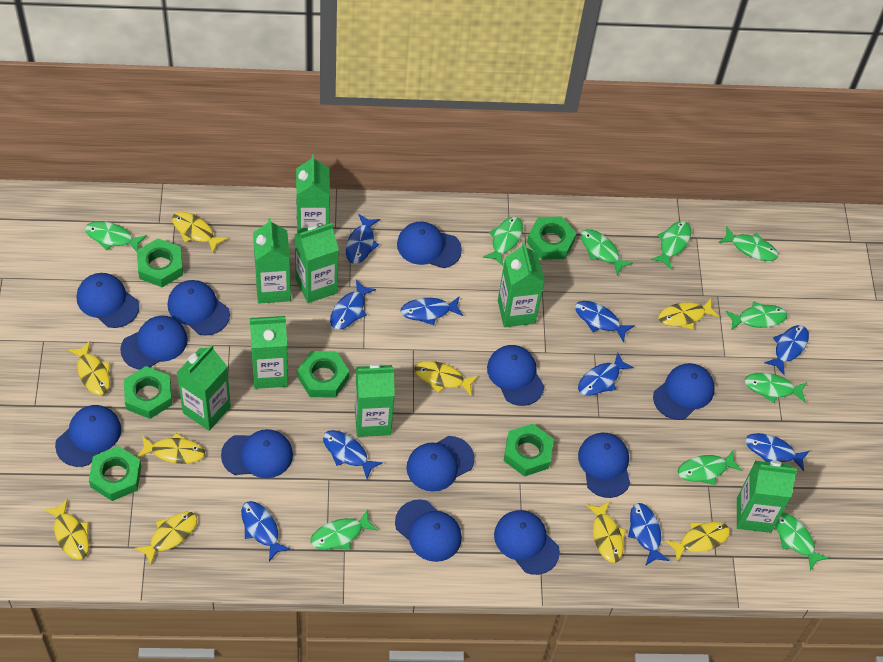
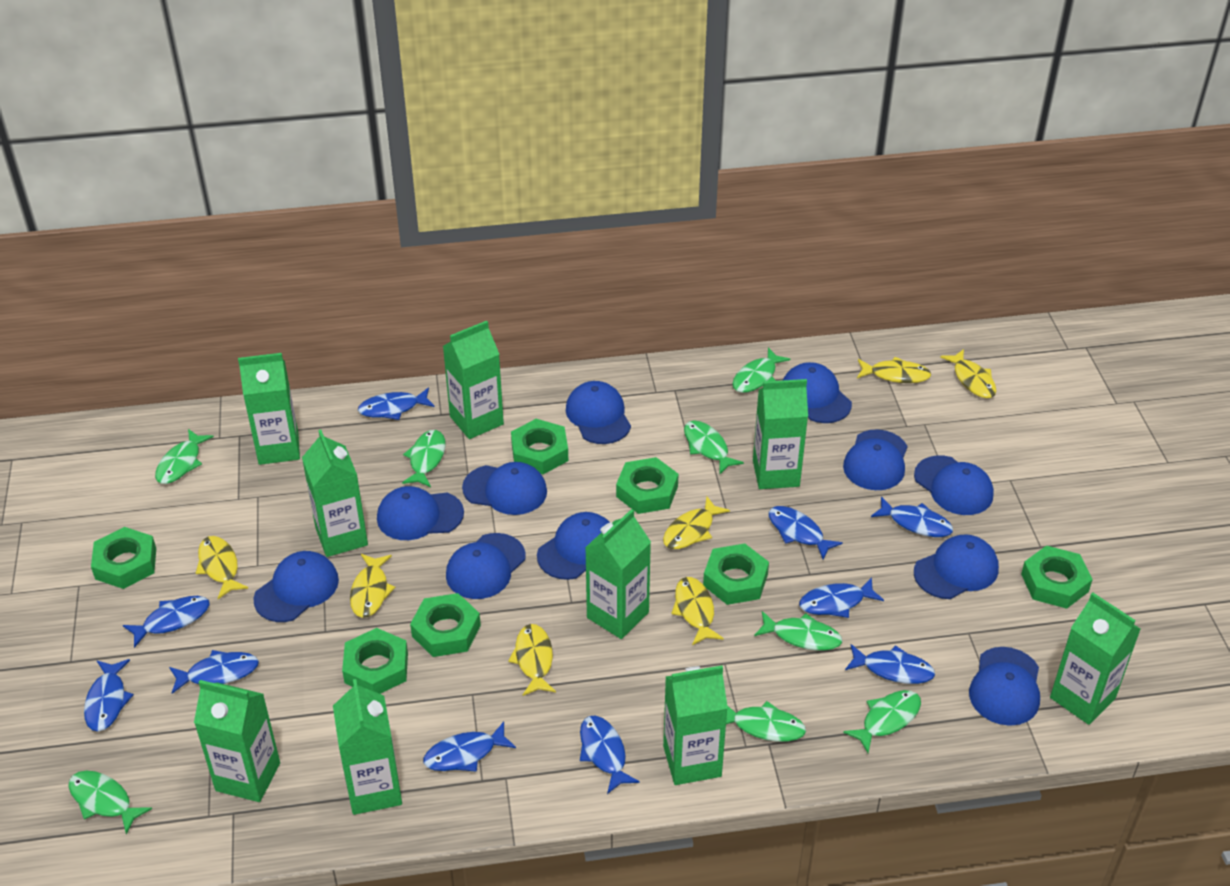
blue cap: [55,405,121,467] [77,273,139,328] [120,316,188,370] [167,280,230,336] [221,429,293,478] [395,499,462,562] [397,222,462,268] [406,436,475,492] [487,345,545,406] [494,510,560,575] [578,433,630,498] [653,363,715,420] = 12 -> [254,551,339,622] [377,486,464,540] [446,533,526,599] [462,462,547,515] [537,512,610,580] [566,381,631,444] [783,362,852,423] [843,429,907,490] [914,456,994,515] [914,534,999,599] [969,647,1040,726] = 11
green carton: [177,344,231,431] [250,316,288,389] [253,218,291,304] [294,223,339,303] [296,155,330,233] [355,363,395,437] [498,242,545,327] [737,460,797,533] = 8 -> [194,680,280,802] [238,353,300,465] [302,430,368,557] [333,679,402,815] [443,321,504,439] [585,509,651,639] [663,665,728,785] [753,379,808,489] [1050,593,1141,725] = 9
green fish: [85,221,147,252] [310,509,378,550] [483,217,523,266] [581,229,633,275] [651,221,691,269] [678,449,742,485] [719,226,778,261] [726,301,787,331] [744,373,807,403] [775,512,829,571] = 10 -> [69,771,152,834] [155,429,214,484] [402,430,446,487] [684,420,744,474] [726,701,806,742] [732,348,790,393] [754,611,842,651] [843,690,921,753] = 8
green nut: [89,446,141,501] [124,366,172,419] [137,238,183,287] [297,351,349,398] [504,424,554,476] [527,216,576,260] = 6 -> [91,527,156,589] [342,628,408,694] [410,593,481,657] [511,419,568,474] [616,457,678,514] [703,544,769,605] [1021,545,1093,609] = 7
yellow fish: [44,499,89,560] [68,341,110,395] [134,512,197,565] [137,433,205,464] [172,212,228,253] [414,361,478,395] [586,501,626,563] [658,299,719,329] [665,522,730,562] = 9 -> [196,536,248,599] [350,554,395,618] [508,624,556,696] [663,496,730,549] [671,577,724,645] [857,357,931,383] [940,349,996,398] = 7

